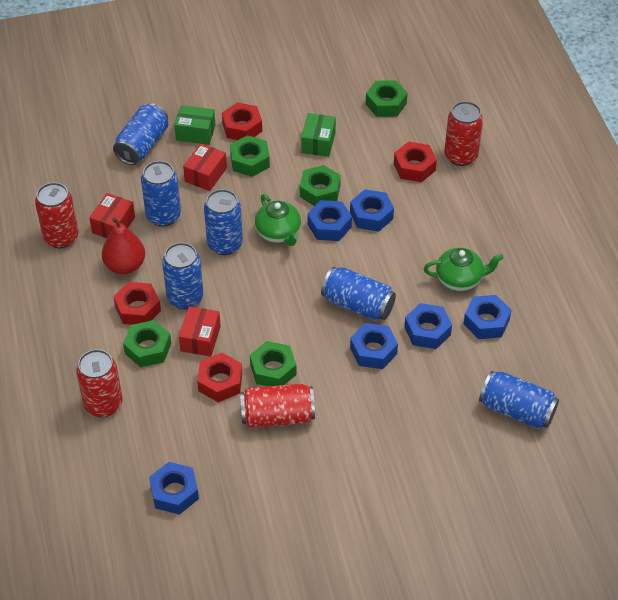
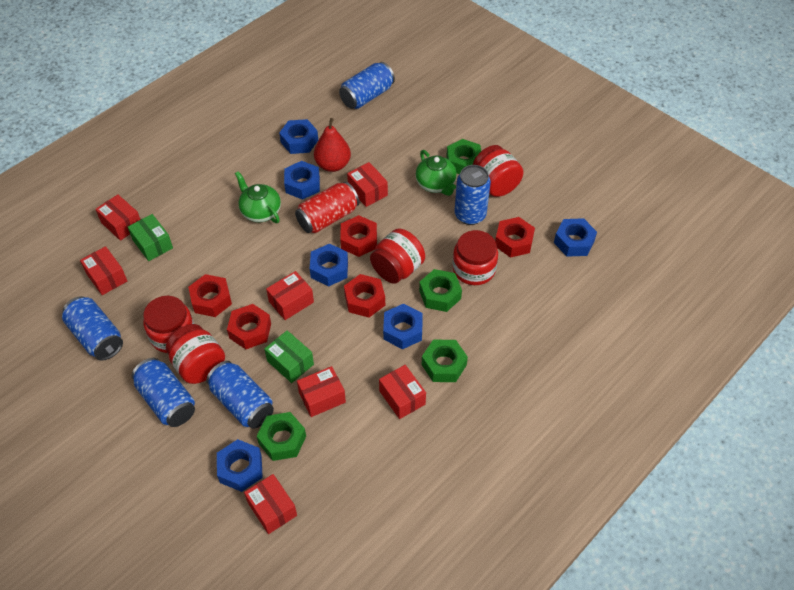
blue can: [113,103,168,165] [141,161,181,227] [162,242,203,309] [204,189,243,255] [321,267,396,321] [479,371,559,429] = 6 -> [62,296,123,361] [132,358,195,427] [206,361,274,429] [339,62,395,109] [455,165,491,225] = 5
green nut: [123,320,171,367] [230,135,270,177] [250,341,297,386] [300,165,341,206] [366,80,407,117] = 5 -> [257,412,306,461] [419,269,462,312] [422,340,468,382] [446,139,481,174] = 4
red box: [89,193,135,238] [179,306,221,357] [183,143,227,191] = 3 -> [80,246,127,295] [95,194,141,241] [244,474,297,534] [266,271,314,320] [297,366,346,417] [347,162,388,207] [379,365,426,419] = 7
red can: [35,182,79,248] [76,349,123,417] [240,384,315,428] [444,101,483,166] = 4 -> [295,182,359,233] = 1
red jar: none = 0 -> [143,296,194,353] [166,324,225,384] [370,229,425,284] [452,230,498,285] [473,145,524,197] = 5
red nut: [113,282,161,325] [197,353,242,402] [222,102,262,140] [394,141,437,182] = 4 -> [188,274,232,317] [227,304,271,349] [340,215,377,257] [344,274,385,318] [495,217,535,258] = 5

